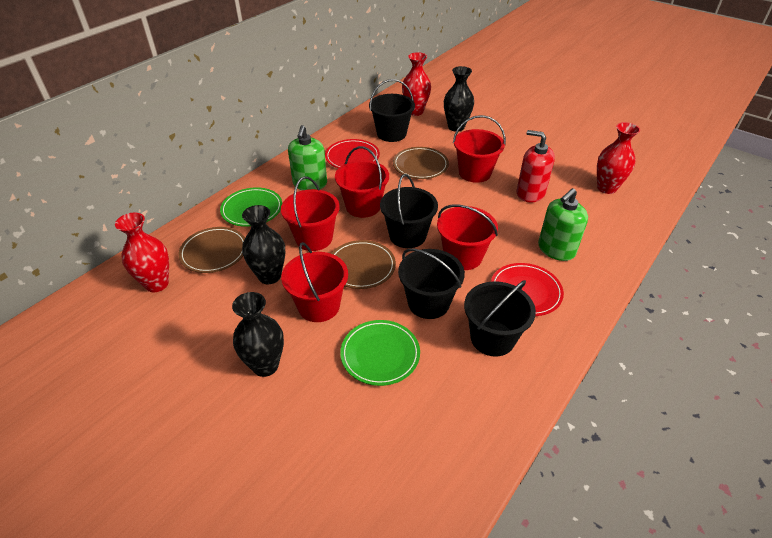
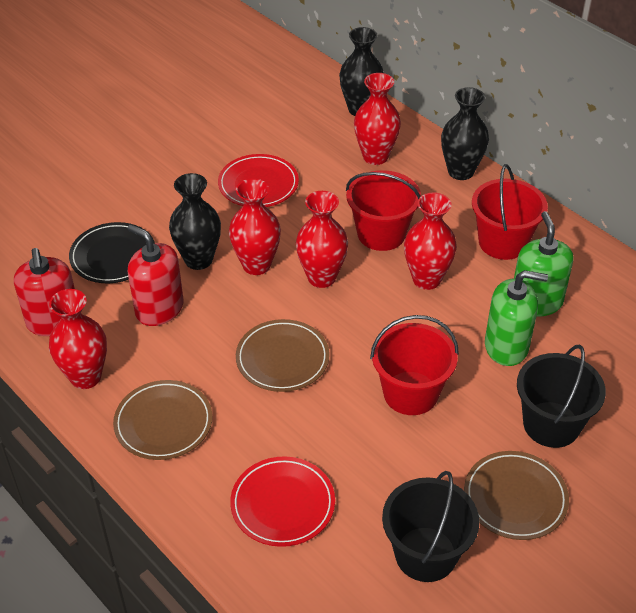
black bucket: [369,79,415,142] [380,174,438,248] [398,248,465,319] [464,280,536,357] = 4 -> [382,471,479,582] [517,345,606,448] = 2
black plate: none = 0 -> [69,222,155,283] = 1
green plate: [220,187,282,227] [340,320,420,386] = 2 -> none = 0
red bucket: [281,176,339,251] [281,242,348,322] [335,146,389,218] [437,204,498,270] [453,115,506,183] = 5 -> [346,170,421,251] [370,315,459,415] [472,164,548,260] = 3
red soap dispenser: [517,130,555,203] = 1 -> [14,248,75,336] [127,224,184,326] = 2
red vase: [115,213,169,292] [402,52,431,116] [597,122,640,194] = 3 -> [49,289,107,389] [229,178,281,275] [296,191,348,288] [354,73,401,165] [404,192,457,290] = 5

